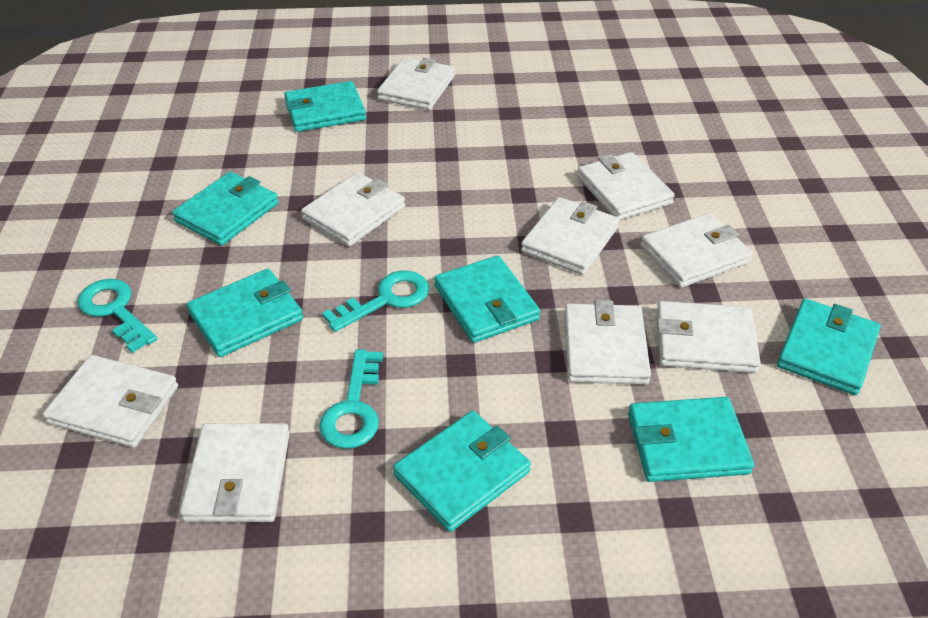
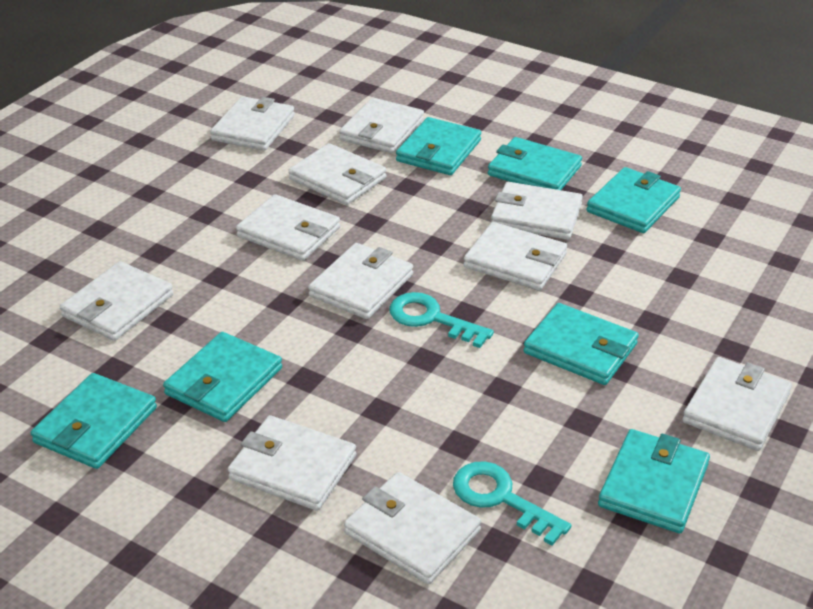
turquoise key: [77,279,157,353] [319,349,383,449] [322,271,429,332] = 3 -> [389,292,494,348] [453,461,571,546] = 2
white wallet: [43,355,178,448] [180,423,290,522] [301,172,405,247] [377,57,455,110] [521,197,619,275] [564,300,651,385] [577,152,675,220] [640,213,753,288] [656,301,761,373] = 9 -> [60,261,174,341] [210,96,295,151] [228,415,356,511] [236,194,340,261] [288,143,387,205] [308,243,413,319] [339,98,424,153] [344,472,481,584] [464,222,567,291] [491,182,583,240] [682,357,792,451] = 11

